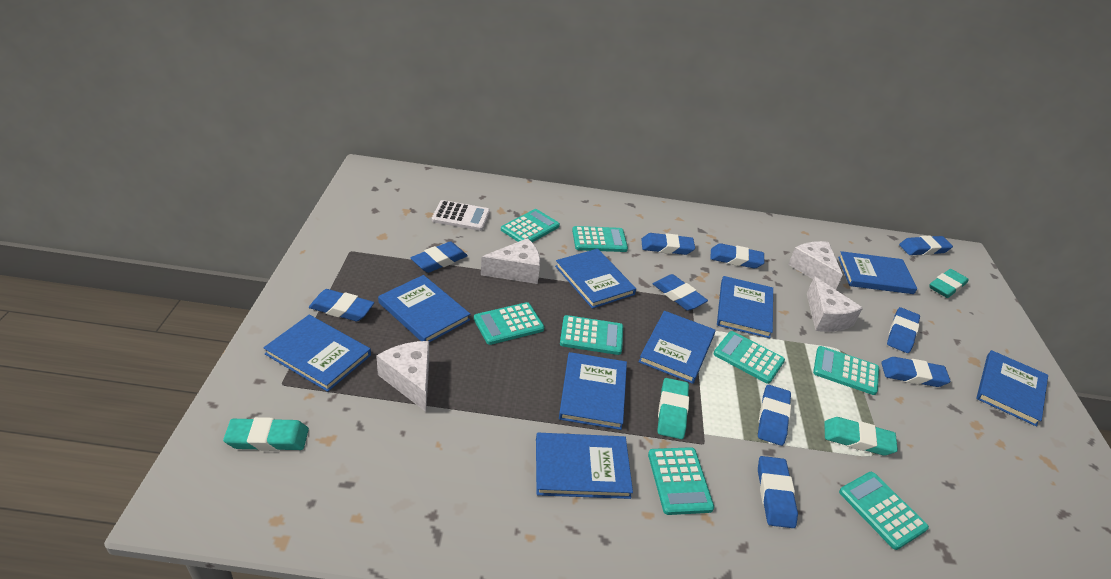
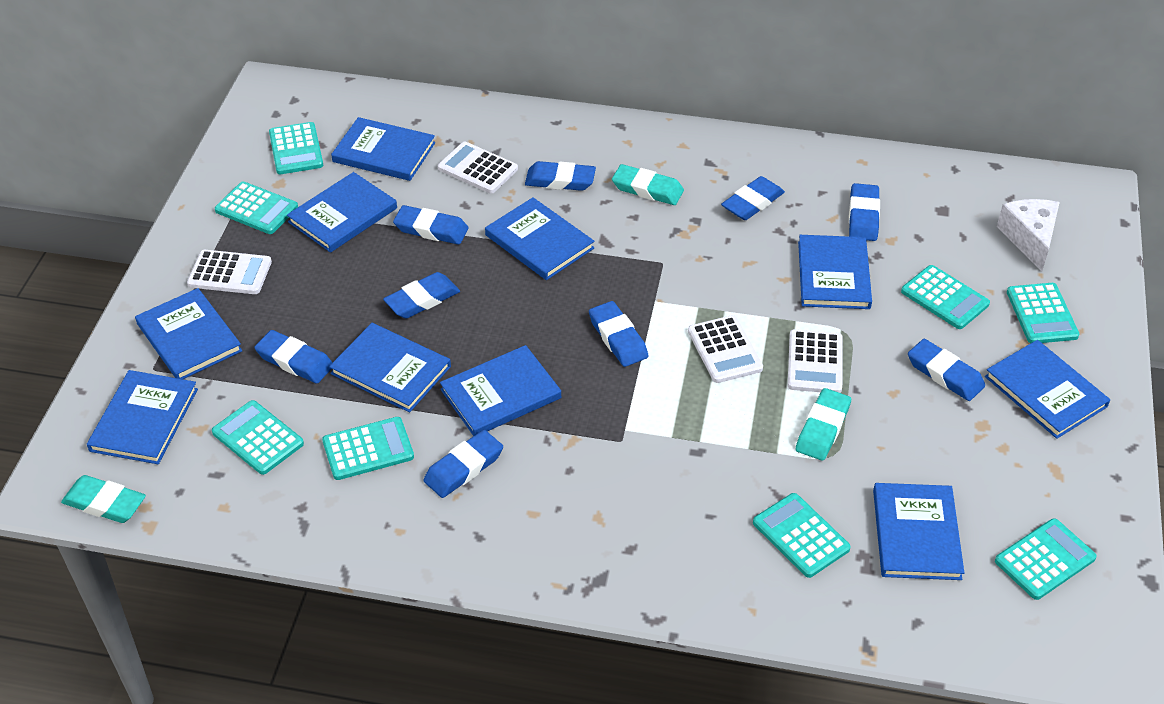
blue book: [263,315,371,392] [378,275,470,342] [536,433,633,499] [555,249,636,309] [559,352,627,430] [639,311,716,384] [717,276,773,338] [838,251,917,294] [977,350,1048,427] = 9 -> [87,370,198,464] [135,288,242,379] [287,172,397,253] [329,323,451,413] [331,117,435,181] [440,345,561,436] [485,197,594,280] [798,235,872,309] [873,483,964,580] [985,340,1110,439] = 10
blue eraser: [309,289,374,321] [410,241,468,273] [641,233,695,255] [653,274,708,311] [710,243,765,269] [758,385,791,446] [758,456,798,528] [881,357,950,387] [887,307,920,353] [899,236,953,255] = 10 -> [254,330,333,384] [383,272,460,319] [393,205,469,245] [423,430,503,498] [525,161,596,191] [589,301,649,367] [721,176,785,220] [849,183,880,241] [908,339,985,401] = 9
turquoise eraser: [223,417,309,451] [657,378,689,439] [824,417,898,456] [929,269,969,298] = 4 -> [61,475,146,523] [612,164,684,205] [796,388,851,461] = 3
white calculator: [432,200,490,231] = 1 -> [187,250,272,294] [438,142,518,194] [688,315,763,383] [788,329,843,393] = 4
white cheese: [377,341,429,412] [481,238,540,284] [788,241,843,290] [807,276,863,332] = 4 -> [997,199,1060,271] = 1

